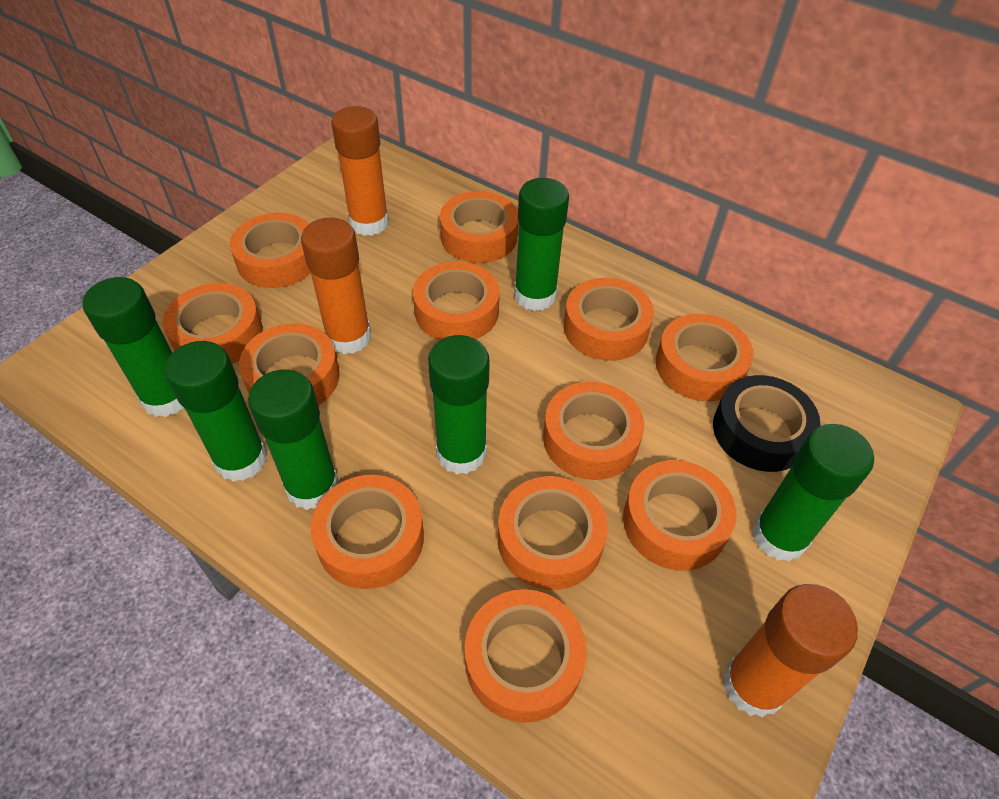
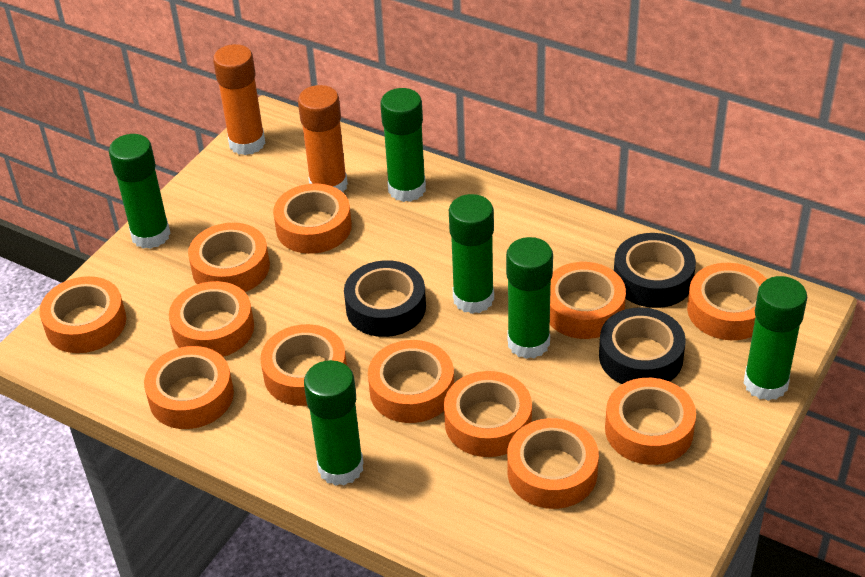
black tape: [713,375,820,472] = 1 -> [344,260,426,337] [599,307,686,384] [614,233,696,308] = 3
orange glue stick: [301,218,371,354] [331,106,389,236] [723,584,858,718] = 3 -> [213,44,265,155] [298,85,348,192] = 2

